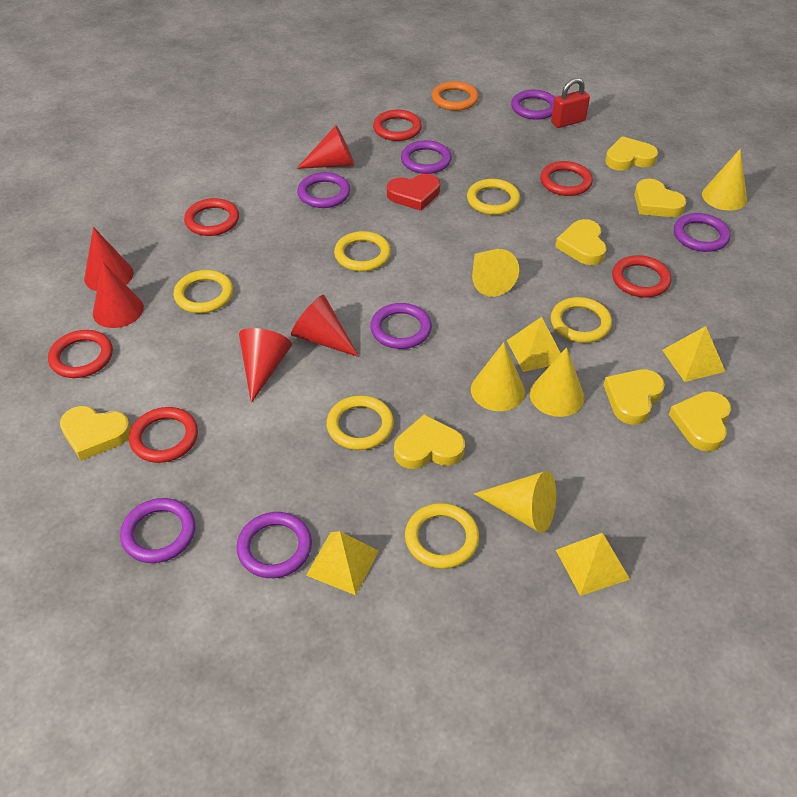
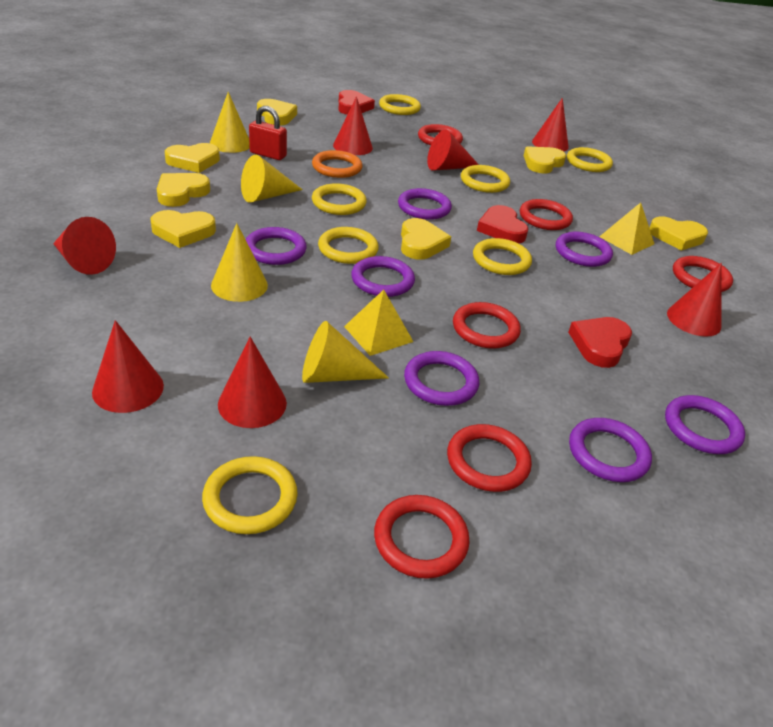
red cone: [84,227,134,291] [93,262,144,328] [239,328,292,403] [291,295,359,357] [296,125,354,169] = 5 -> [53,217,116,275] [92,320,164,413] [218,337,287,428] [333,96,373,155] [427,130,479,171] [532,98,569,151] [667,263,722,337] = 7
red heart: [387,174,440,211] = 1 -> [338,90,375,115] [477,205,528,243] [568,317,632,368] = 3
yellow cone: [471,342,525,411] [472,249,519,297] [474,471,556,533] [530,347,584,417] [702,149,747,211] = 5 -> [210,92,250,153] [211,223,268,302] [241,155,303,203] [302,321,389,383] = 4
yellow pyramid: [306,531,379,595] [507,317,561,372] [556,533,630,596] [662,326,726,382] = 4 -> [344,290,414,356] [599,203,654,255] = 2
yellow ring: [173,270,233,313] [326,395,394,450] [334,231,391,271] [405,503,479,569] [467,179,520,215] [551,297,612,343] = 6 -> [202,456,298,534] [312,183,367,215] [318,227,379,264] [379,94,421,115] [461,165,510,193] [473,238,532,275] [567,147,613,172] = 7

